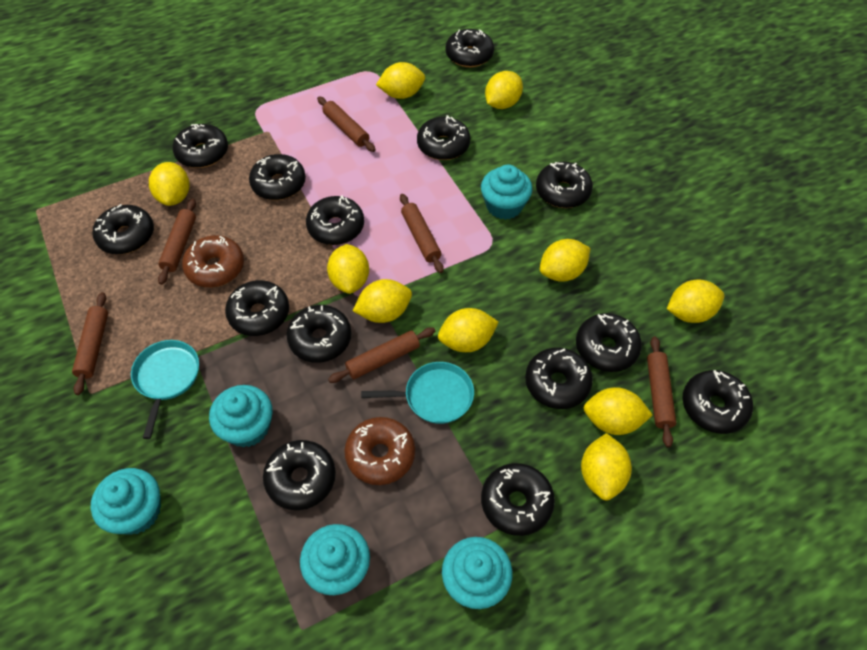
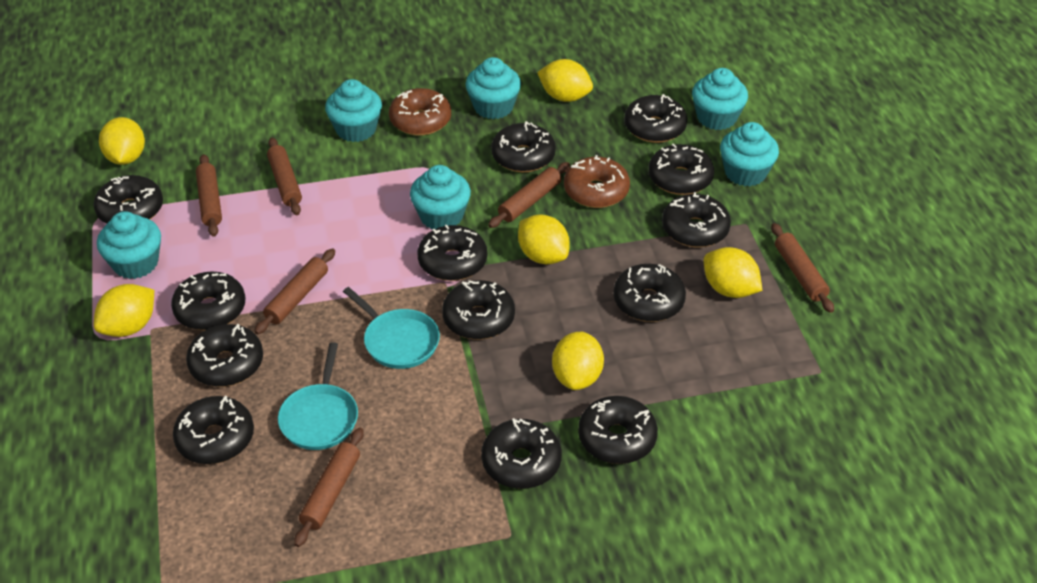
black donut: [92,204,154,254] [172,124,228,168] [225,280,289,336] [249,154,306,200] [263,440,336,510] [286,305,351,363] [306,195,364,245] [417,115,470,160] [445,29,494,67] [481,463,555,536] [525,348,593,409] [536,162,593,208] [576,313,642,372] [683,370,753,434] = 14 -> [94,175,163,224] [171,272,245,330] [173,396,254,464] [186,324,263,387] [417,225,487,281] [442,280,515,340] [481,418,562,489] [491,121,556,172] [578,396,658,464] [613,264,686,322] [624,94,688,143] [648,144,714,195] [662,192,731,247] = 13
turquoise cupcake: [91,468,161,535] [209,385,272,447] [300,524,370,595] [442,537,512,609] [481,165,532,220] = 5 -> [97,211,161,279] [325,79,382,142] [410,165,471,229] [465,57,521,119] [692,68,748,130] [720,122,779,186] = 6
yellow lemon: [149,162,190,206] [327,244,369,294] [353,279,412,323] [376,62,425,99] [438,308,499,352] [485,71,523,109] [540,239,590,282] [581,433,632,501] [583,387,652,435] [667,280,724,323] = 10 -> [94,284,154,337] [99,117,145,165] [518,214,570,264] [537,59,593,102] [552,332,604,390] [704,247,762,298] = 6

